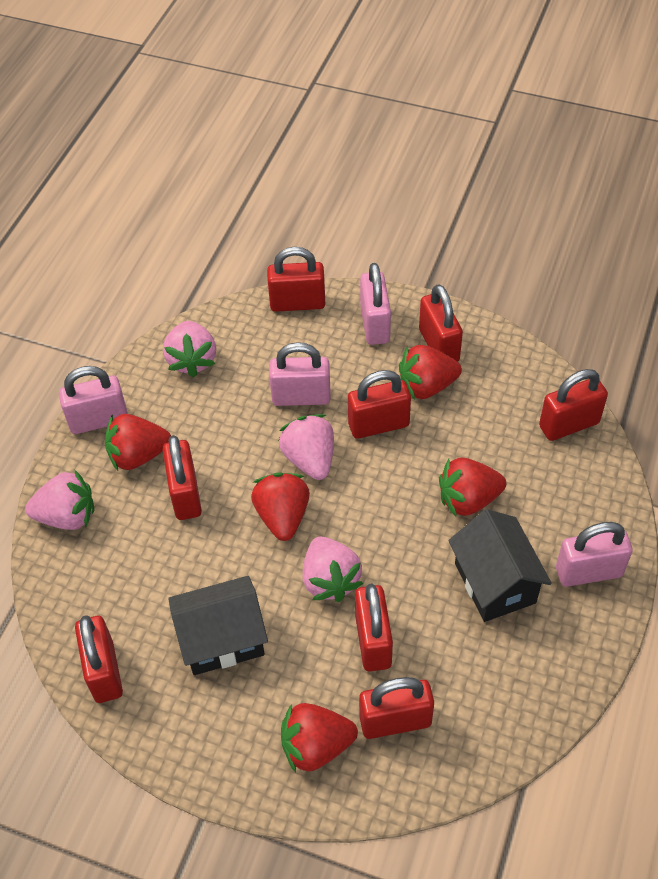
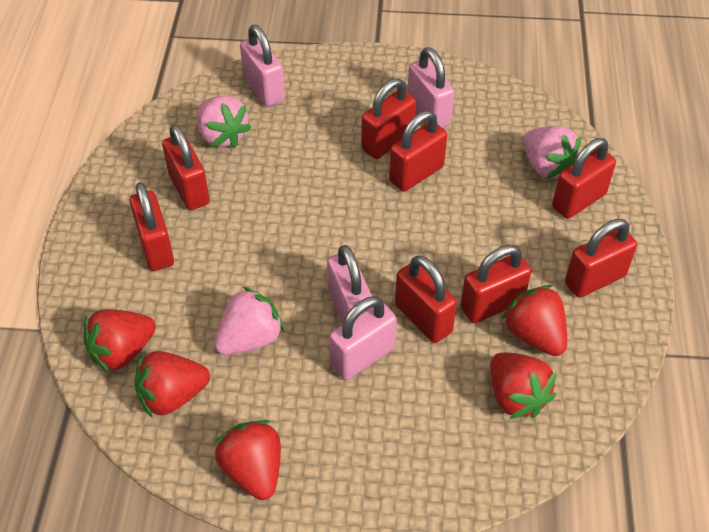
black house: [168,576,268,675] [448,509,552,622] = 2 -> none = 0
pink strawberry: [25,469,94,530] [163,321,216,377] [279,414,334,480] [303,536,363,602] = 4 -> [197,96,252,148] [214,286,285,355] [523,126,581,179] = 3

